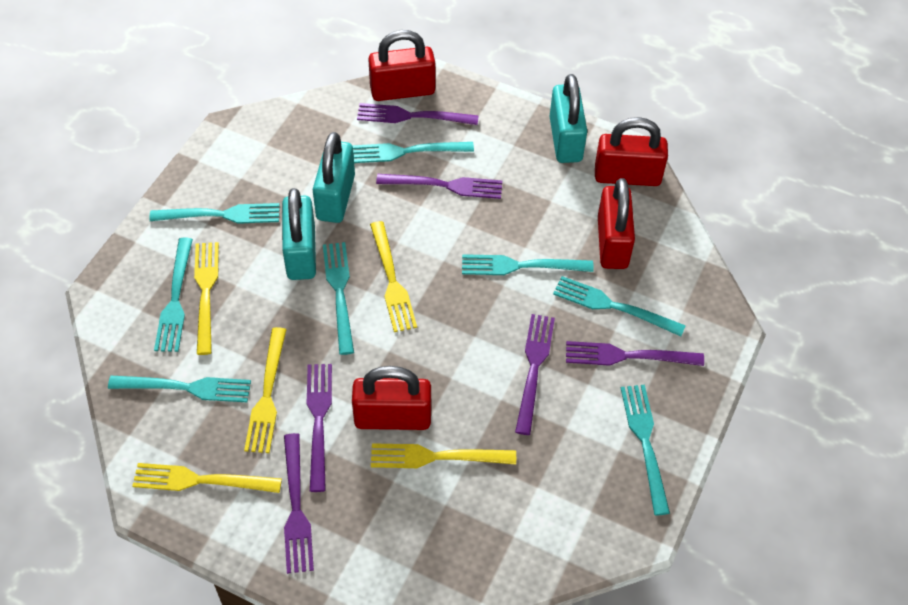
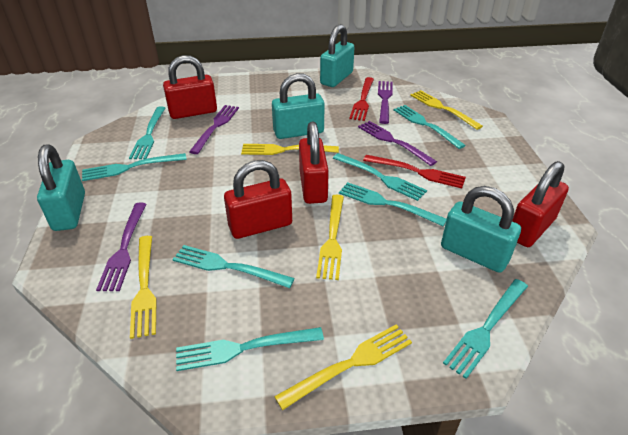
purple fork: [284,433,314,574] [307,364,332,492] [357,103,479,125] [376,174,502,199] [515,314,555,435] [566,341,704,366] = 6 -> [96,203,146,291] [189,105,239,154] [358,121,437,166] [378,81,393,124] = 4
red fork: none = 0 -> [349,77,374,121] [363,155,466,188] = 2
turquoise padlock: [282,188,316,280] [313,132,355,223] [550,74,587,163] = 3 -> [37,145,85,231] [272,73,325,139] [320,24,354,87] [441,186,521,273] = 4

